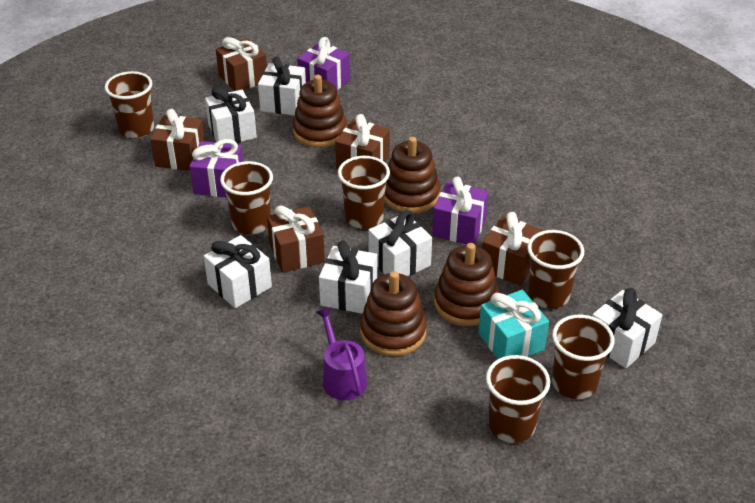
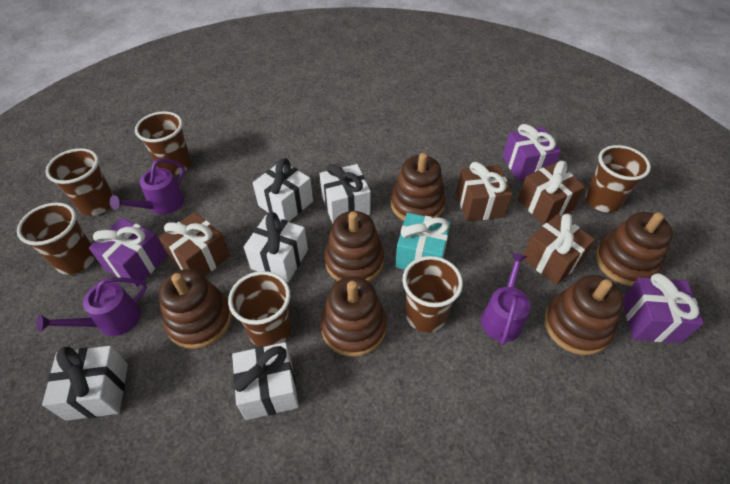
brown gift: [150,109,205,171] [216,37,267,91] [267,205,325,273] [335,114,390,169] [482,212,543,286] = 5 -> [158,212,230,277] [456,162,512,222] [518,161,585,225] [523,214,595,285] = 4
brown stacking toy: [293,75,347,148] [360,271,427,356] [385,137,440,214] [434,243,499,326] = 4 -> [158,269,232,349] [321,276,387,357] [324,211,384,282] [391,153,446,221] [544,275,624,355] [596,212,673,286] = 6
purple watering can: [316,307,367,400] = 1 -> [36,277,147,336] [110,158,185,215] [481,253,531,345] = 3
white gift: [204,235,272,308] [205,87,257,143] [258,57,306,115] [319,241,377,314] [368,210,432,276] [592,288,663,368] = 6 -> [42,346,128,421] [232,342,299,420] [244,212,308,282] [253,158,313,222] [320,164,371,224] = 5

